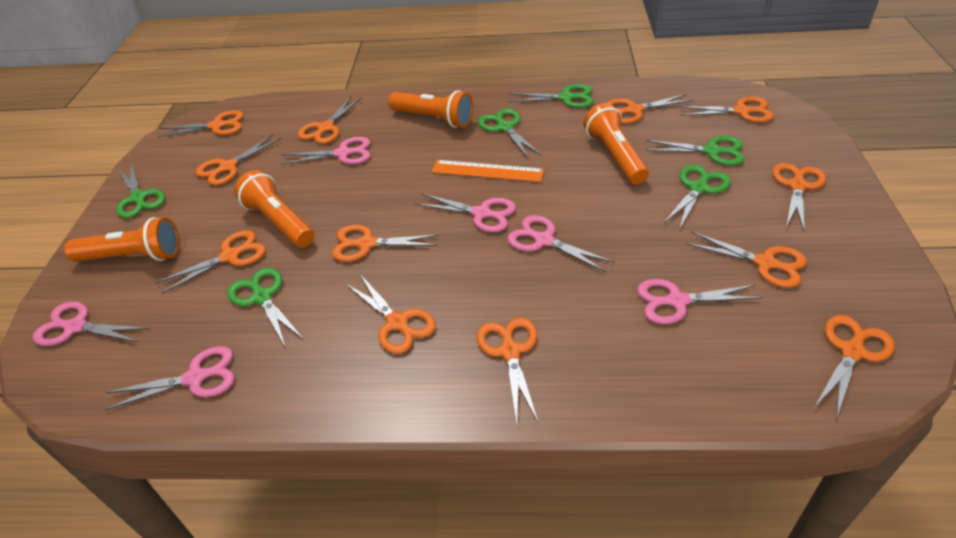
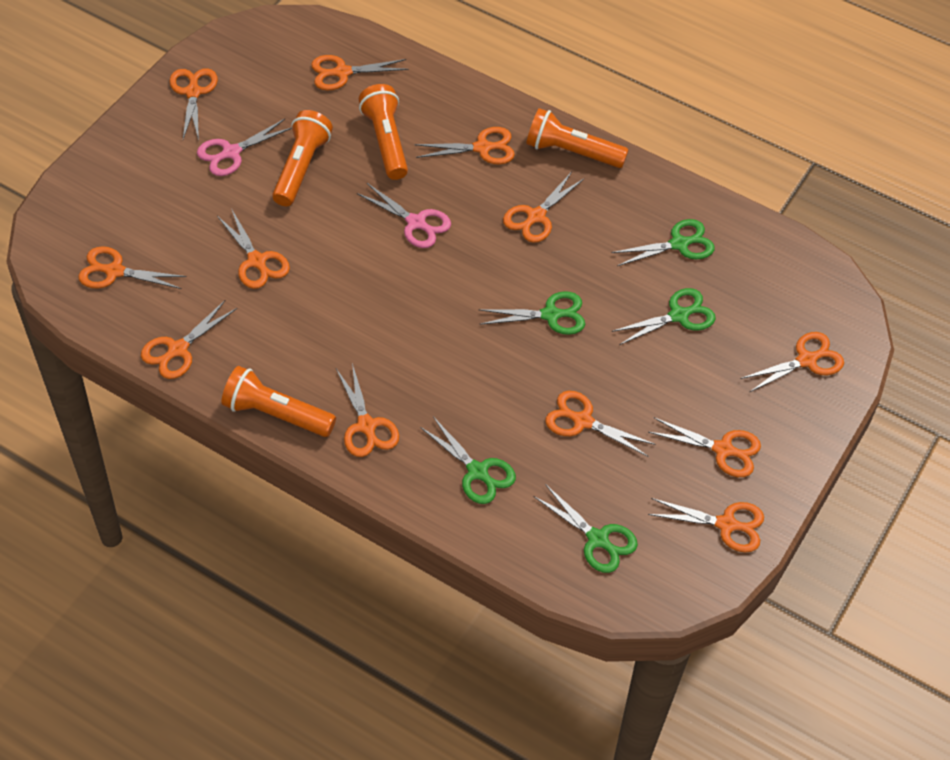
green scissors: [116,163,165,218] [227,268,303,348] [478,109,542,159] [509,84,593,108] [645,136,745,165] [663,165,731,230] = 6 -> [420,416,516,504] [478,291,585,335] [533,484,638,573] [611,288,716,345] [612,219,715,266] = 5
orange ruler: [432,160,544,182] = 1 -> none = 0
pink scissors: [32,302,149,346] [105,346,235,410] [281,137,370,165] [415,193,516,232] [507,215,614,272] [637,279,763,324] = 6 -> [197,119,292,176] [357,183,451,248] = 2

